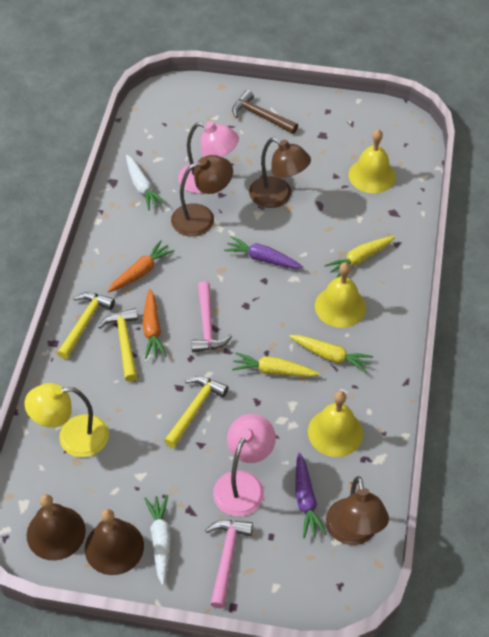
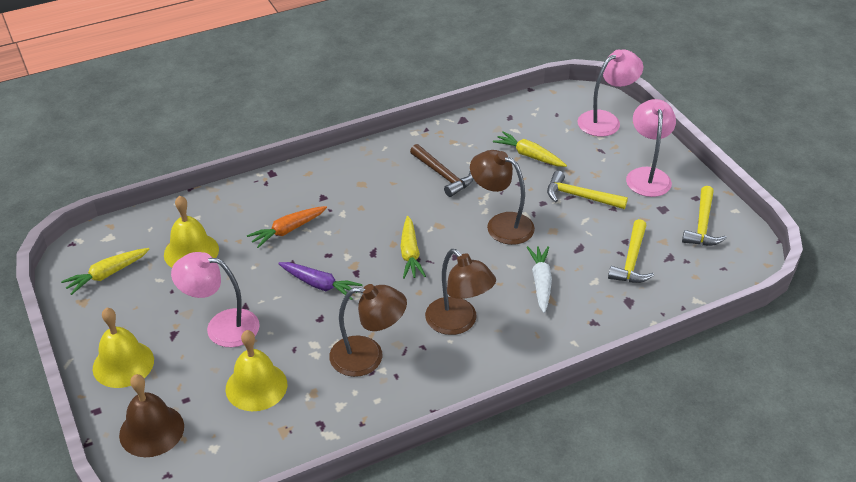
brown bell: [27,494,86,561] [85,509,144,575] = 2 -> [119,374,184,457] = 1
orange carrot: [107,240,175,293] [143,289,166,359] = 2 -> [247,206,327,248] = 1
pink hammer: [191,281,232,352] [205,520,253,608] = 2 -> none = 0
pink lamp: [178,122,239,193] [213,414,276,516] = 2 -> [171,252,260,347] [578,49,643,137] [626,99,676,197] = 3
purple carrot: [224,236,303,269] [296,452,327,538] = 2 -> [278,262,363,300] = 1
white carrot: [126,155,166,210] [144,495,171,585] = 2 -> [527,246,552,313] = 1
yellow lamp: [24,383,109,457] = 1 -> none = 0

